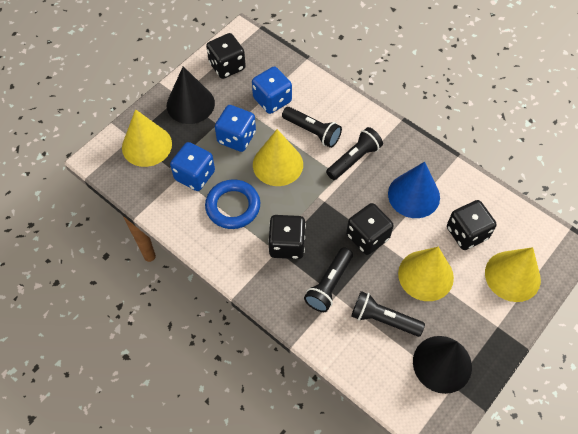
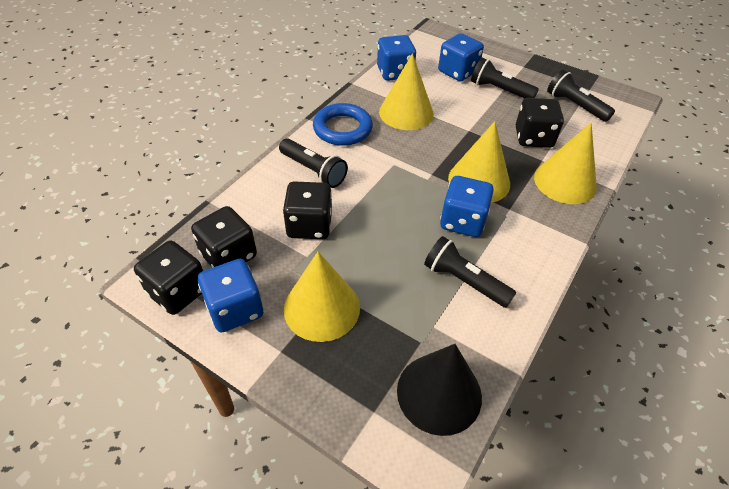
black cone: [167,66,215,124] [413,336,472,394] = 2 -> [397,344,482,436] = 1
blue cone: [388,162,440,218] = 1 -> none = 0
blue dice: [170,142,215,191] [215,105,256,152] [252,67,292,114] = 3 -> [198,259,263,332] [377,35,416,81] [438,33,484,82] [440,176,494,237] = 4

